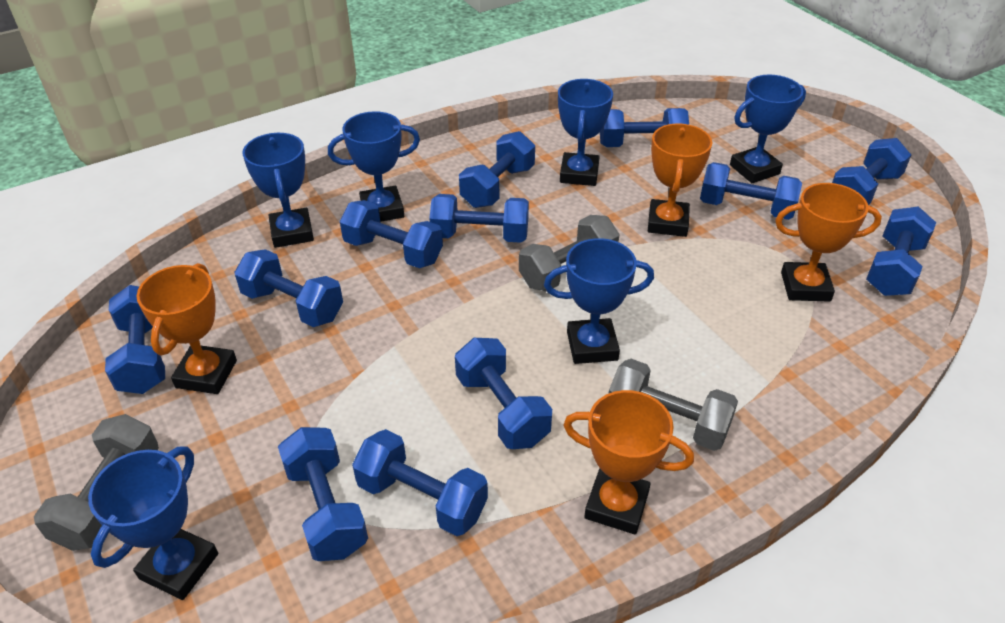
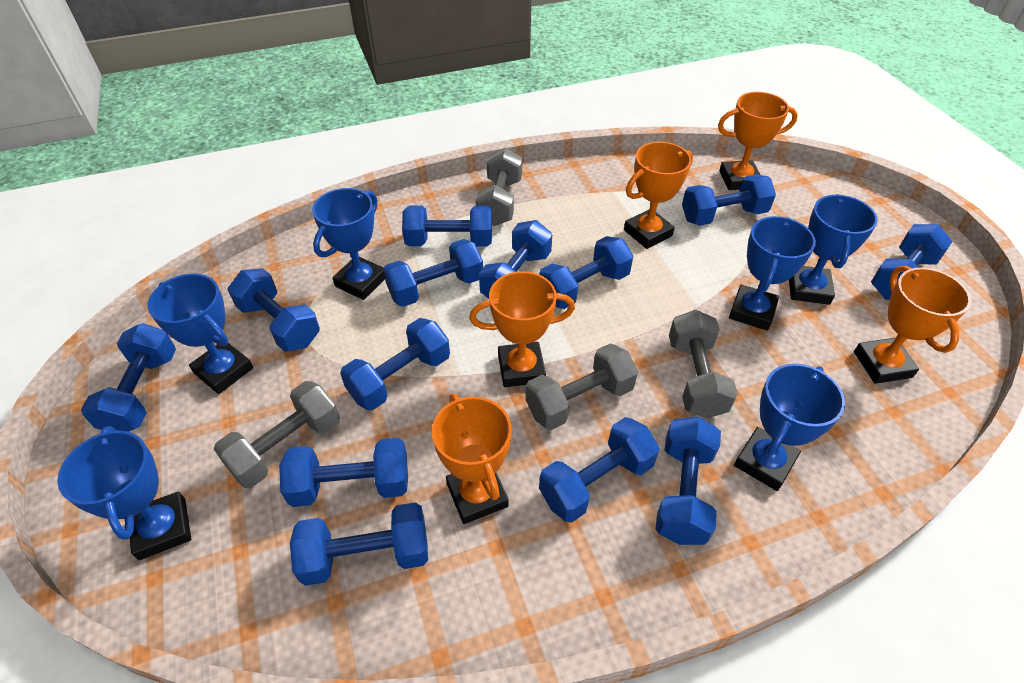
blue dumbbell: [105,285,165,394] [234,249,343,327] [278,427,368,561] [340,200,443,268] [352,429,488,536] [429,194,529,243] [455,338,552,449] [459,131,535,208] [600,108,689,147] [700,162,802,220] [832,138,911,205] [866,206,936,296] = 12 -> [81,323,176,432] [227,268,320,352] [279,438,408,507] [290,502,428,586] [340,318,450,410] [383,239,483,307] [402,205,492,247] [479,220,552,299] [539,236,633,309] [539,417,659,523] [655,417,721,545] [682,174,776,226] [871,224,953,300] = 13
grey dumbbell: [34,414,159,551] [519,215,620,292] [608,359,738,451] = 3 -> [214,381,340,488] [476,148,522,226] [525,344,638,430] [669,310,738,418] = 4
orange trophy: [137,263,237,394] [564,390,694,535] [648,123,712,237] [775,183,882,302] = 4 -> [432,393,512,524] [469,271,575,387] [624,142,693,249] [718,92,798,190] [854,265,971,384] = 5

